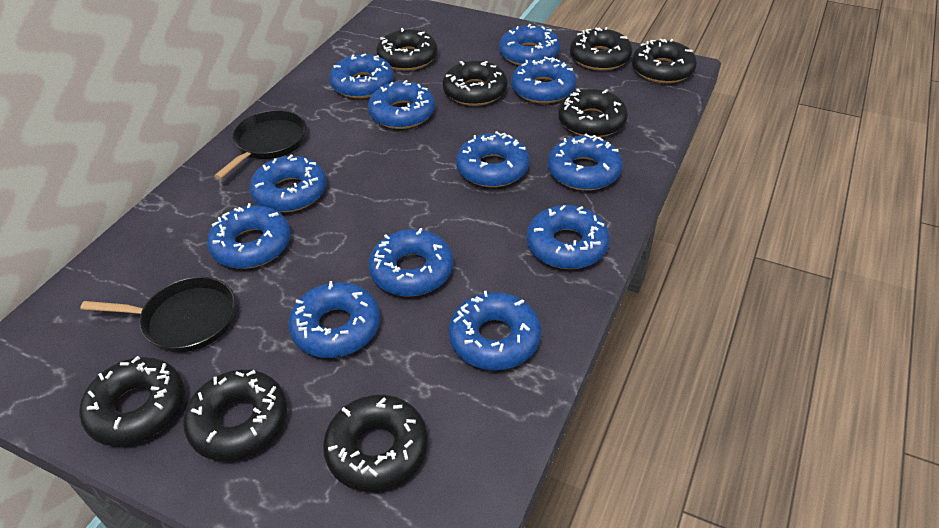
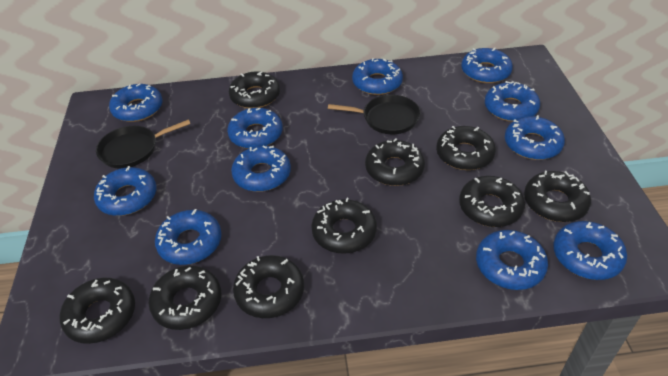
black donut: [79,356,185,446] [183,369,287,461] [323,395,428,492] [376,28,438,71] [442,61,508,106] [558,89,628,137] [570,27,633,70] [632,39,697,83] = 8 -> [59,278,135,344] [149,265,221,330] [229,71,280,108] [233,255,304,318] [311,198,377,254] [365,139,425,186] [436,126,496,170] [459,176,525,227] [524,171,591,222] = 9
blue donut: [207,203,291,269] [249,155,326,212] [289,281,380,358] [329,53,394,98] [368,80,435,129] [368,228,453,296] [449,290,541,370] [456,131,530,187] [499,24,560,66] [511,56,576,103] [527,205,610,269] [548,134,623,190] = 12 -> [94,166,157,216] [109,84,163,122] [155,209,222,265] [227,108,283,149] [231,146,291,192] [352,58,403,95] [461,48,513,83] [476,230,548,290] [485,81,540,122] [505,115,565,160] [553,221,627,280] = 11

